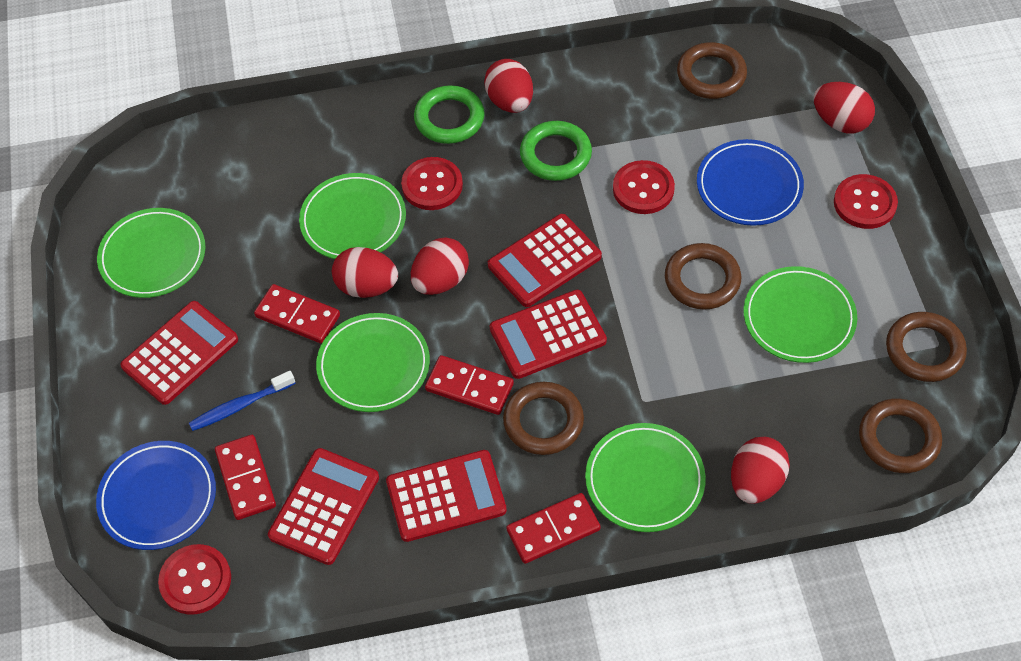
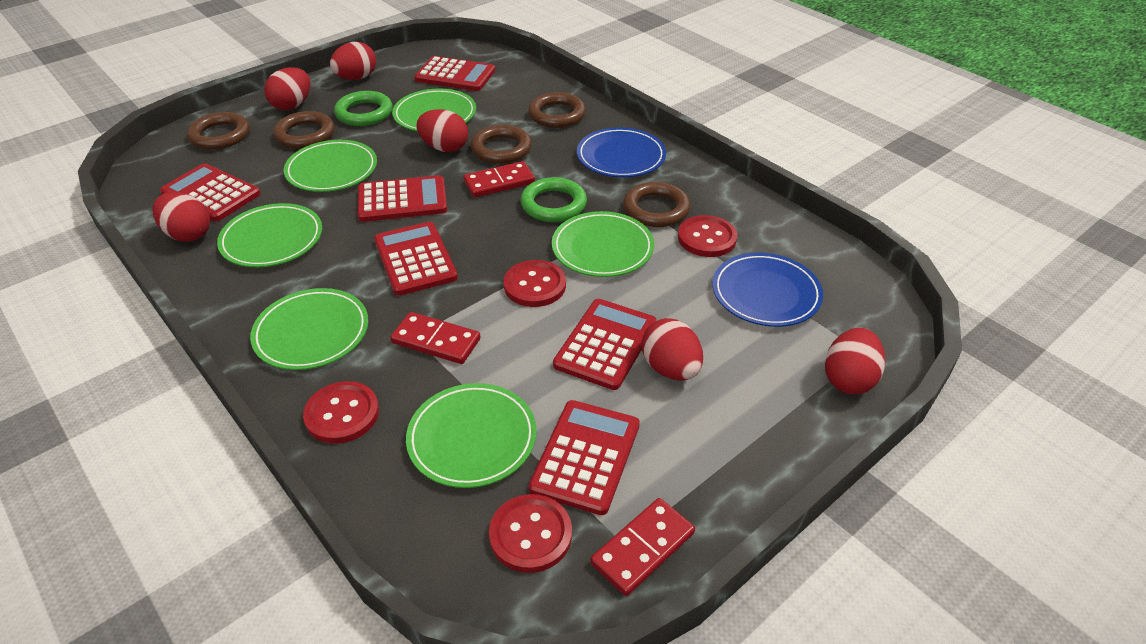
blue toothbrush: [189,371,296,431] = 1 -> none = 0
green plate: [97,208,205,298] [299,173,406,259] [316,313,430,412] [585,423,706,532] [743,266,857,363] = 5 -> [217,203,322,267] [250,288,368,370] [284,140,377,192] [392,89,476,131] [406,383,537,488] [552,211,654,277] = 6
red calculator: [120,301,238,405] [268,448,379,565] [386,450,507,542] [488,214,602,307] [490,290,607,379] = 5 -> [160,163,261,221] [358,175,447,222] [374,222,458,296] [414,56,495,91] [529,400,640,515] [553,299,656,390] = 6
red domino: [215,435,276,520] [254,284,340,343] [425,355,514,415] [506,493,601,564] = 4 -> [390,312,481,364] [463,161,535,197] [590,498,695,596] = 3
red egg: [332,247,398,298] [411,237,469,295] [484,59,533,113] [731,437,790,504] [814,82,875,133] = 5 -> [152,192,210,242] [264,67,310,110] [330,42,376,80] [416,109,468,152] [642,318,703,380] [825,328,885,395] = 6

